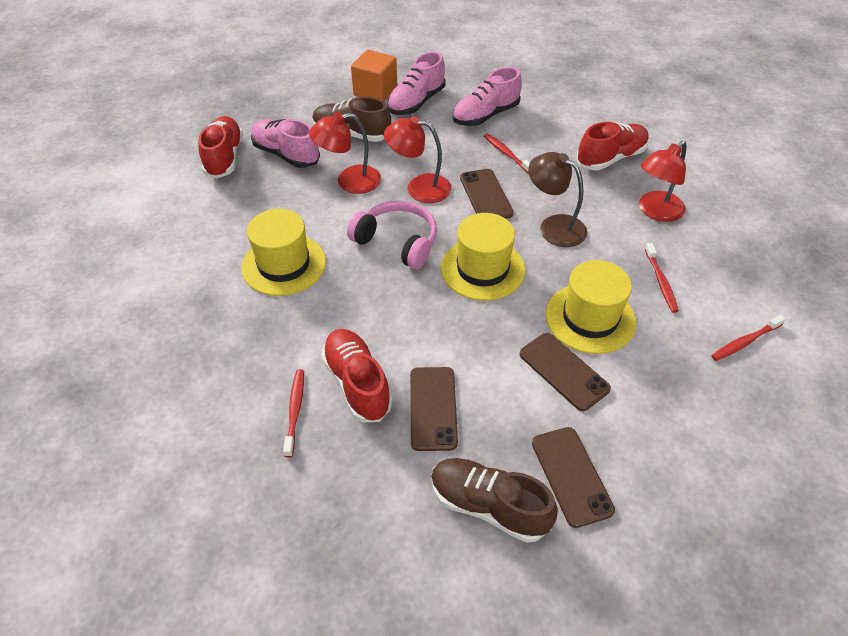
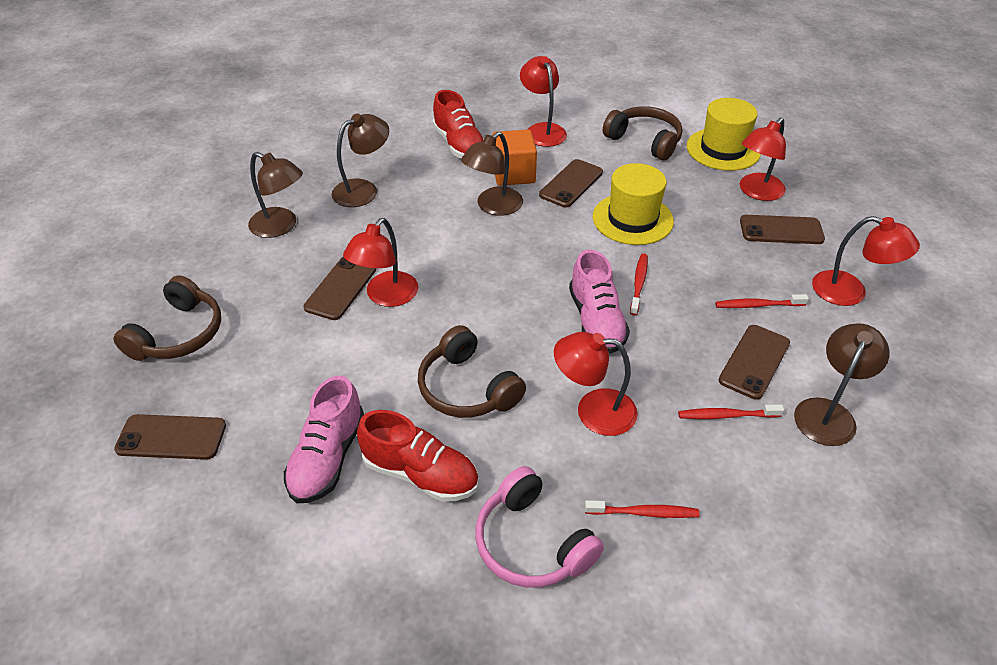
brown headphones: none = 0 -> [113,275,221,361] [418,325,526,418] [603,106,682,160] = 3
brown lamp: [528,152,587,247] = 1 -> [248,152,303,238] [331,114,389,207] [461,132,523,216] [794,323,890,446] = 4
brown phone: [410,367,458,451] [460,169,514,219] [520,333,611,411] [532,427,615,528] = 4 -> [114,414,226,460] [303,257,377,320] [539,159,603,208] [719,325,790,400] [740,215,825,244] = 5
brown shoe: [312,97,391,142] [431,458,558,543] = 2 -> none = 0
pink shoe: [251,119,320,168] [387,52,445,115] [452,67,522,126] = 3 -> [284,376,364,503] [569,250,630,354] = 2
red lamp: [309,112,381,194] [384,116,452,203] [639,141,687,222] = 3 -> [343,218,418,307] [520,56,567,147] [554,332,638,436] [740,118,786,201] [812,216,920,306] = 5
red shoe: [198,116,243,178] [321,329,392,422] [576,122,649,170] = 3 -> [357,410,479,502] [432,90,484,158] = 2
yellow hat: [241,209,326,296] [441,213,525,301] [546,260,636,354] = 3 -> [592,163,674,245] [686,98,761,171] = 2

